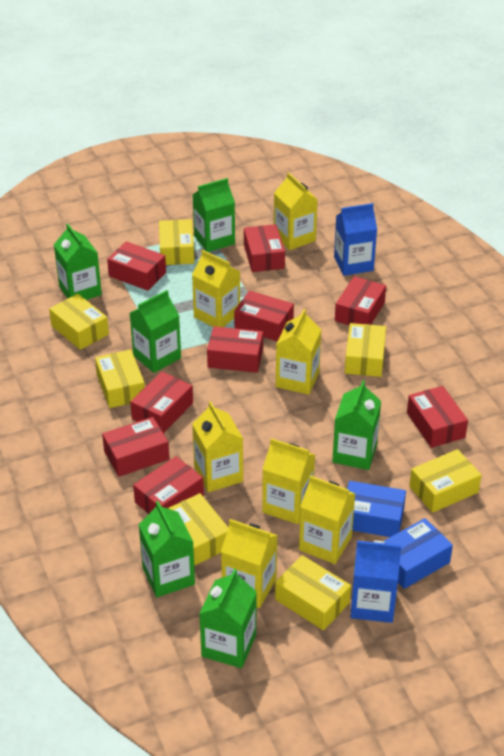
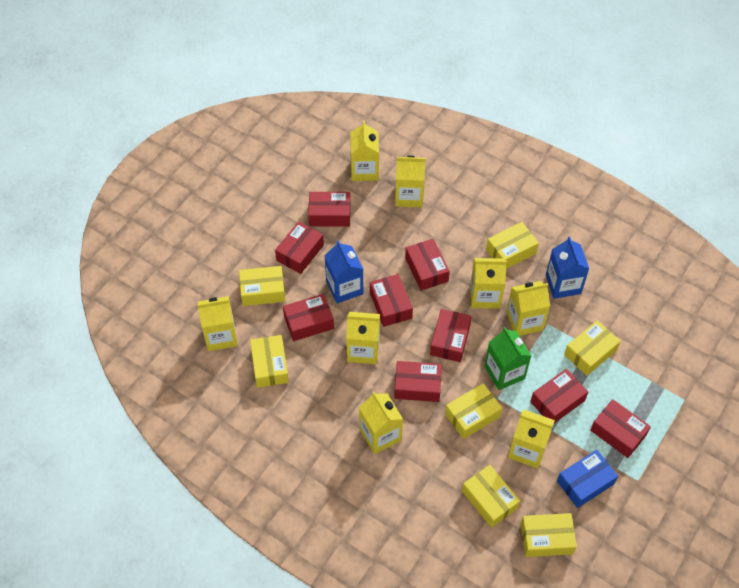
blue box: [347,481,406,537] [384,518,453,589] = 2 -> [557,450,618,508] = 1
green carton: [54,224,102,300] [130,290,181,373] [138,501,195,597] [192,178,235,252] [199,569,257,668] [332,380,381,470] = 6 -> [485,327,531,390] = 1
yellow carton: [192,250,240,327] [192,401,243,492] [221,519,278,608] [262,438,315,524] [274,172,318,250] [276,309,322,395] [299,475,355,564] = 7 -> [197,296,238,351] [346,312,380,364] [350,121,379,181] [359,392,403,454] [395,156,426,207] [470,258,507,309] [507,281,550,336] [508,409,555,469] = 8

